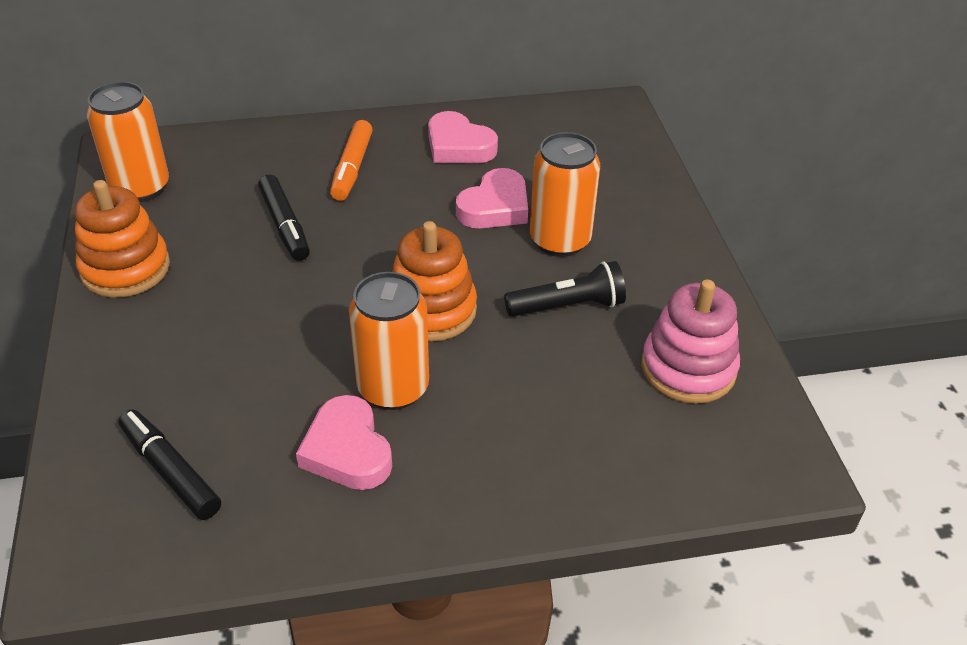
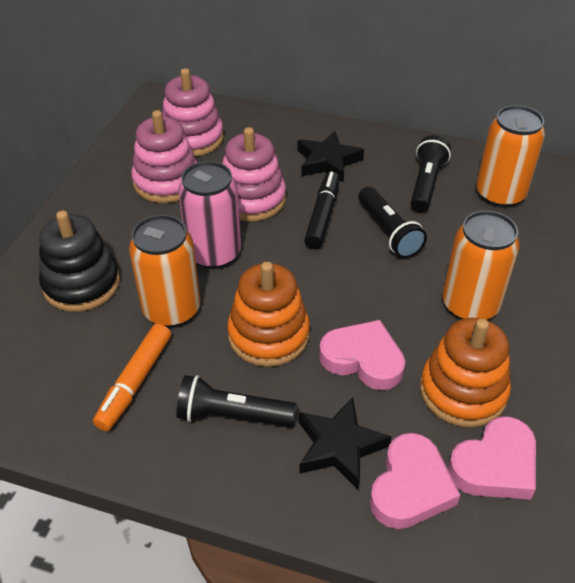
black flashlight: [504,261,626,317] = 1 -> [176,375,297,427] [359,187,427,258] [410,135,451,212] = 3
black marker: [119,410,221,520] [258,174,310,261] = 2 -> [304,172,340,249] = 1
black stacking toy: none = 0 -> [39,211,120,312] = 1
black star: none = 0 -> [297,131,364,182] [298,397,392,490] = 2
pink can: none = 0 -> [178,161,241,269] = 1
pink stacking toy: [641,280,740,404] = 1 -> [131,110,197,203] [162,68,224,157] [222,127,286,222] = 3

